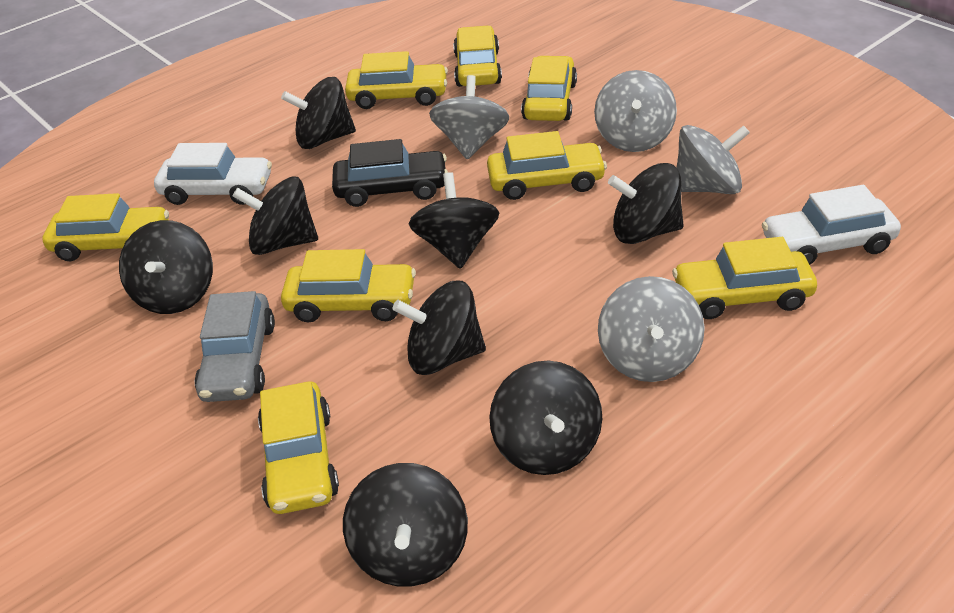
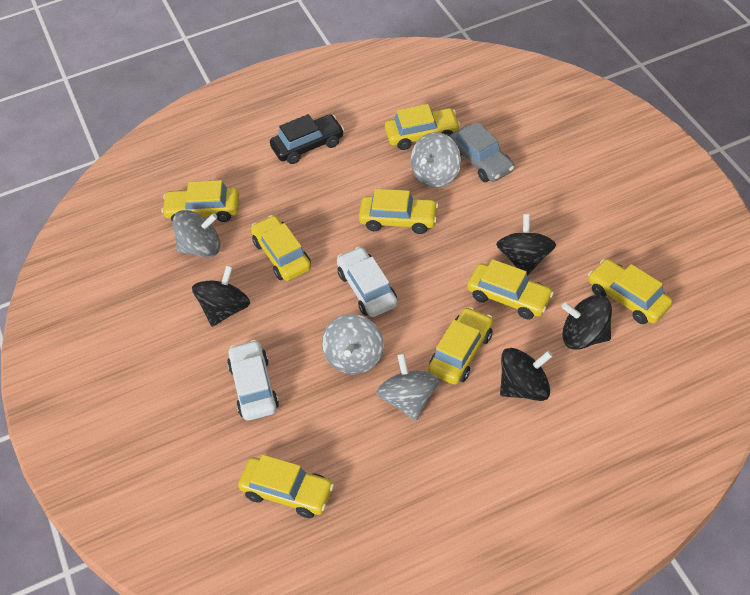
black spinning top: [119,220,213,314] [233,177,318,255] [281,77,356,149] [343,463,468,587] [392,281,486,375] [409,172,499,269] [489,361,602,475] [608,163,684,244] = 8 -> [192,265,250,327] [496,214,556,276] [500,348,553,401] [561,295,612,350] = 4

